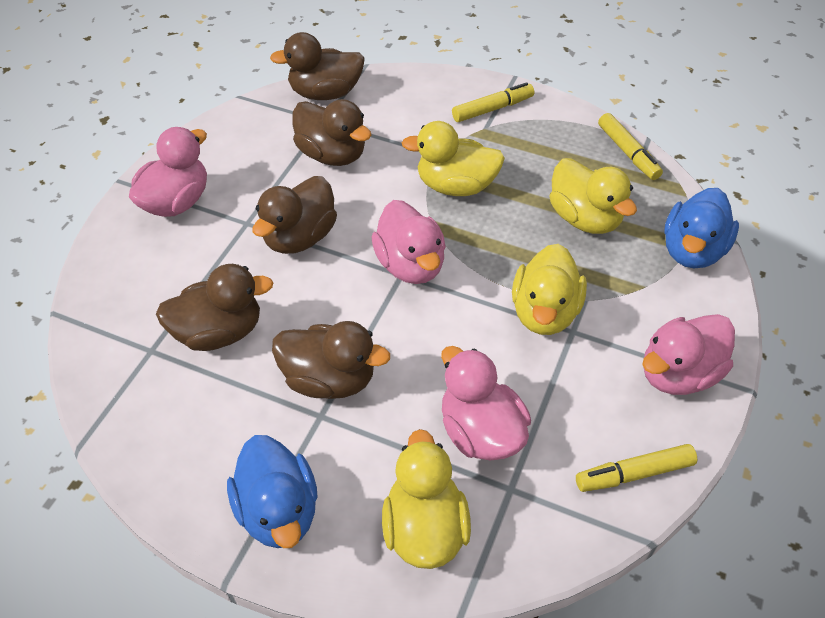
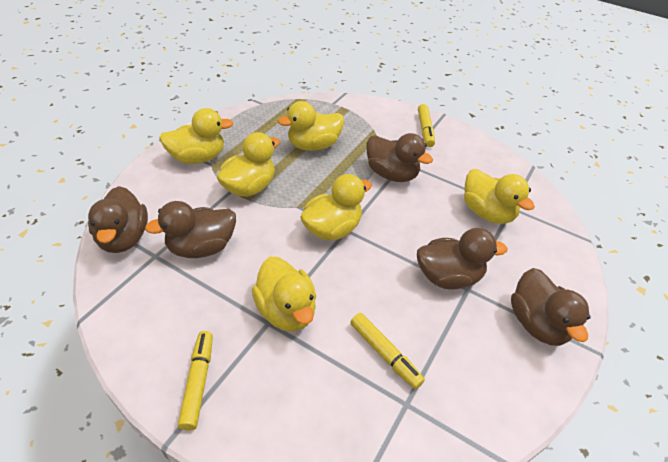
blue duck: [227,435,317,548] [664,188,739,268] = 2 -> none = 0
pink duck: [129,127,207,217] [372,200,446,284] [441,346,531,461] [642,314,735,395] = 4 -> none = 0
yellow duck: [382,429,471,569] [402,121,505,196] [512,244,587,335] [549,158,637,234] = 4 -> [159,108,233,164] [217,132,280,197] [252,257,316,332] [278,101,344,151] [300,174,372,240] [464,169,535,224] = 6

